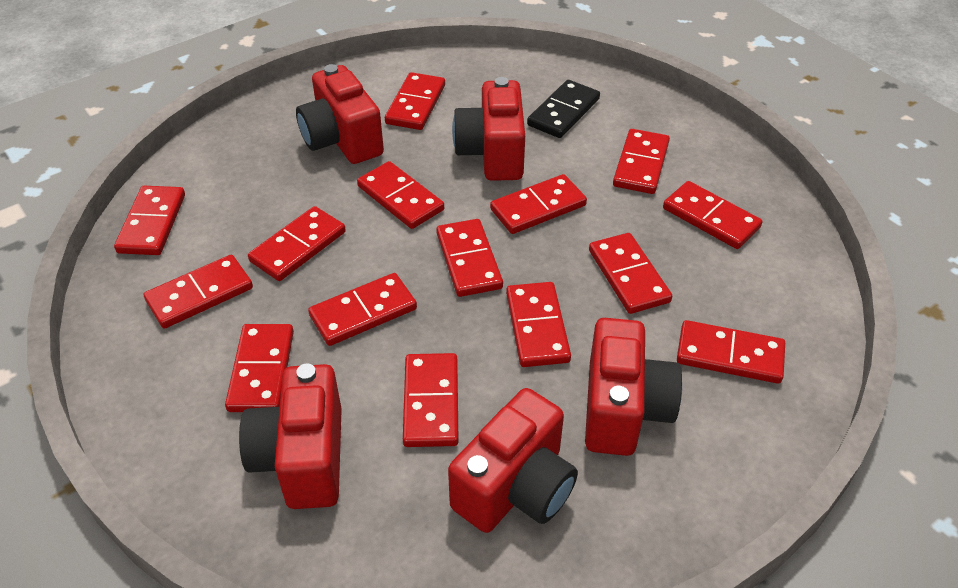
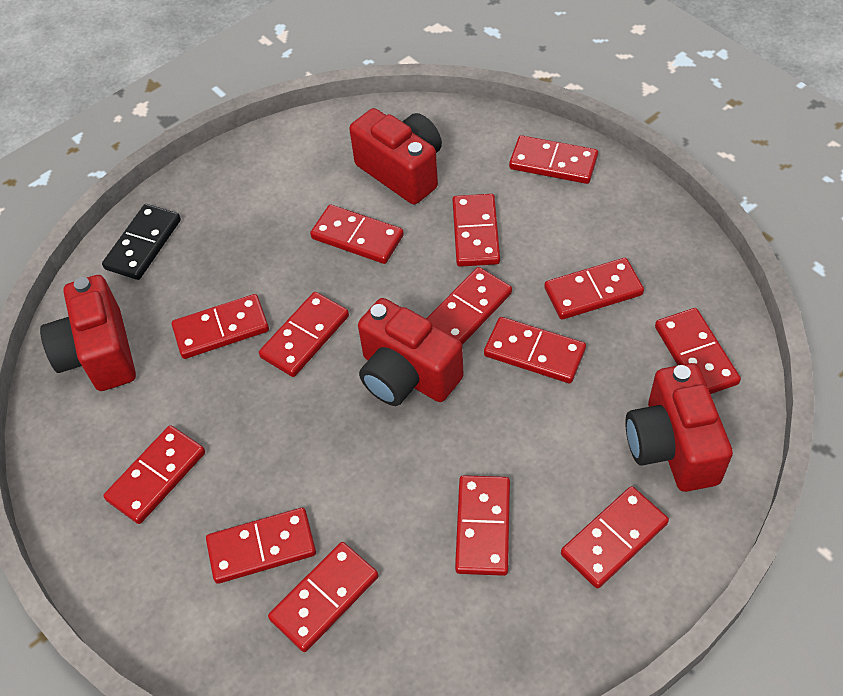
red camera: [239,363,342,509] [296,64,384,164] [448,388,578,533] [452,77,525,181] [585,318,682,456] = 5 -> [40,275,136,391] [349,108,442,204] [358,298,464,406] [625,363,733,492] = 4
red domino: [114,186,185,255] [144,255,253,329] [225,324,294,412] [248,206,346,281] [308,273,417,346] [357,161,444,229] [385,72,445,130] [403,353,459,447] [436,219,503,297] [490,174,587,234] [506,282,571,367] [589,233,672,314] [613,129,670,194] [663,181,762,249] [677,320,785,384] = 15 -> [103,425,205,524] [172,294,269,359] [206,508,316,584] [259,292,349,377] [268,542,378,652] [310,205,404,264] [426,267,512,345] [453,194,500,267] [455,475,510,576] [484,317,586,383] [509,135,598,184] [544,258,644,319] [561,486,669,589] [655,308,741,394] = 14

